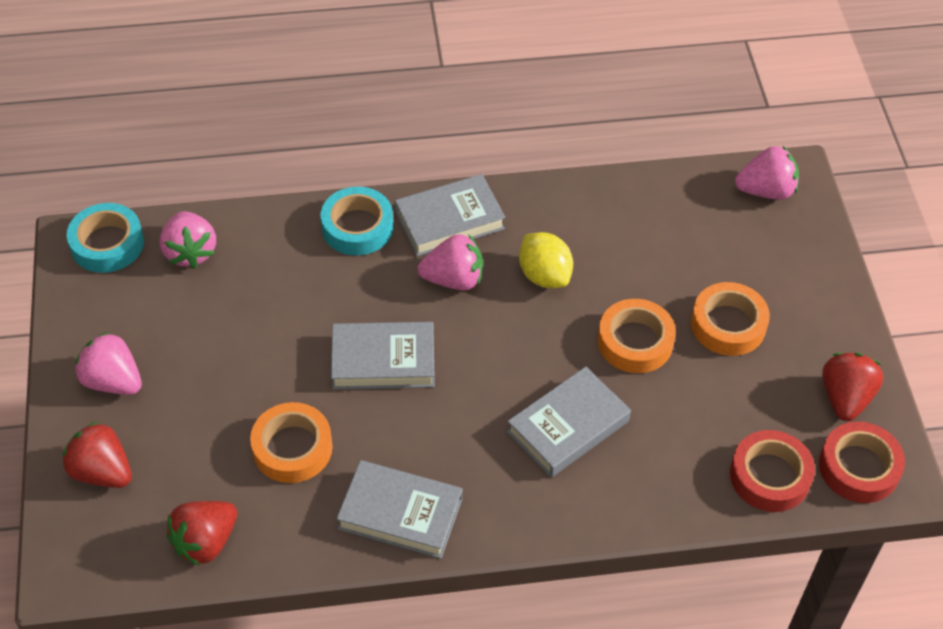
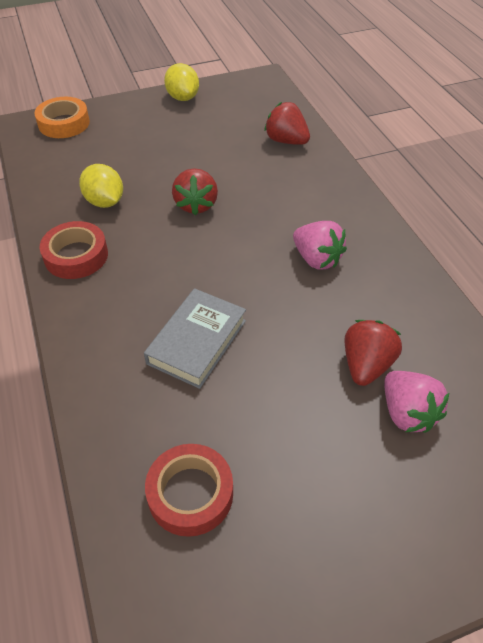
grey book: [331,322,435,389] [336,460,463,559] [395,174,505,257] [507,367,631,477] = 4 -> [144,288,246,389] = 1
orange tape: [250,402,333,483] [598,299,676,373] [691,282,770,356] = 3 -> [35,97,90,138] = 1
pink strawberry: [75,332,142,395] [160,211,216,269] [418,234,483,290] [735,146,799,200] = 4 -> [293,221,347,270] [384,371,449,433] = 2
turquoise tape: [67,203,144,273] [320,187,393,255] = 2 -> none = 0
yellow lemon: [519,232,573,288] = 1 -> [79,164,123,208] [164,63,199,101] = 2

